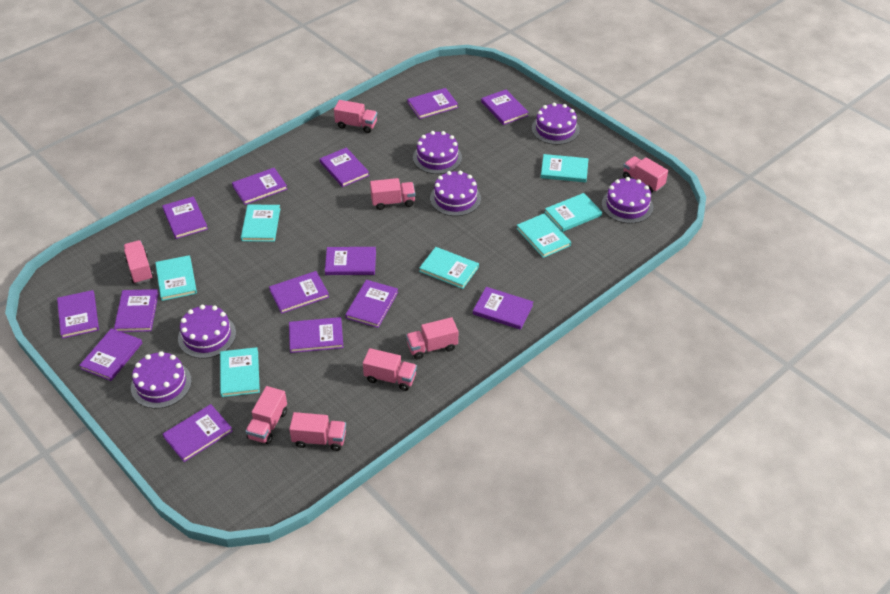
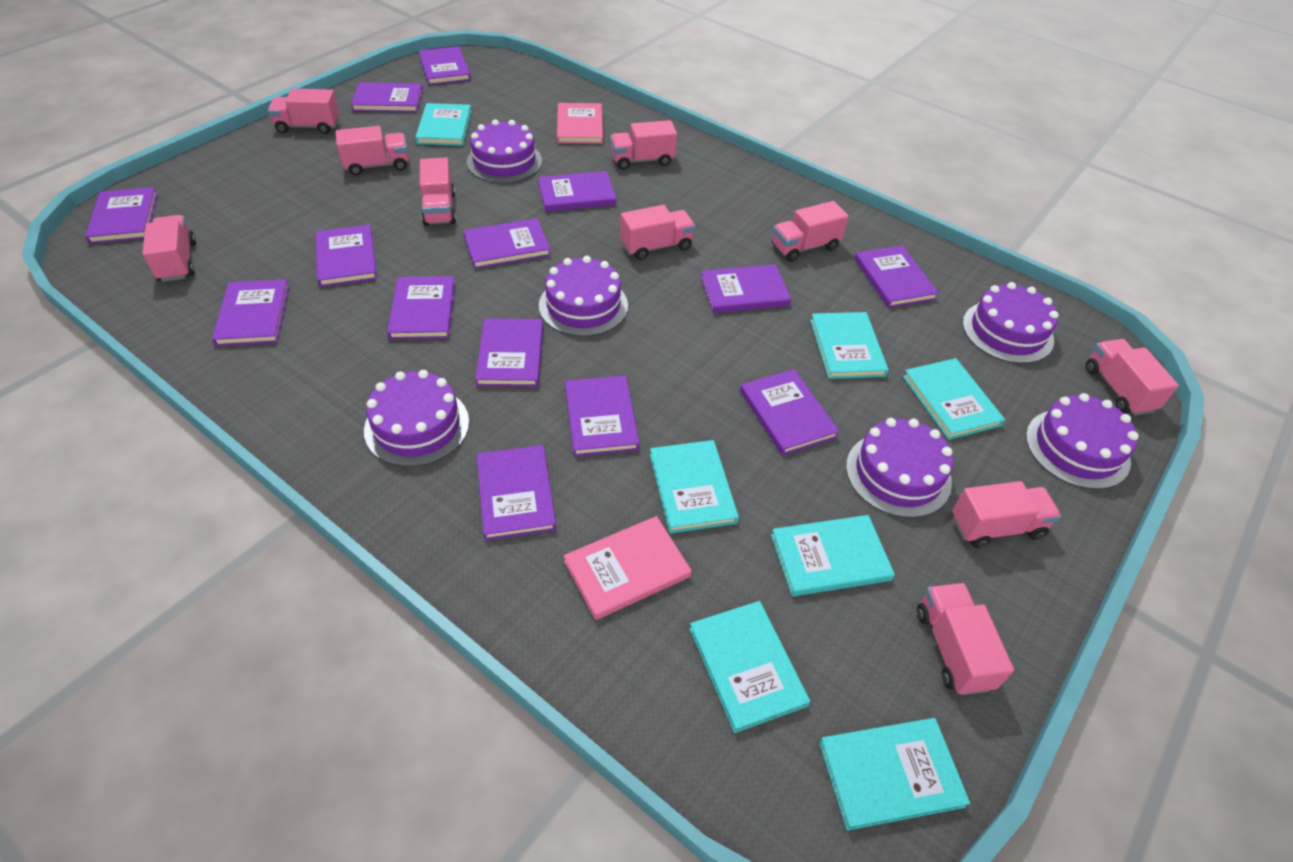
pink book: none = 0 -> [557,103,603,144] [564,516,692,620] = 2
pink truck: [123,240,154,284] [246,386,287,444] [289,412,346,451] [334,100,377,133] [363,348,417,391] [370,178,415,210] [406,317,458,359] [623,156,668,193] = 8 -> [142,215,196,282] [268,89,339,134] [335,126,408,176] [420,158,456,226] [610,120,677,170] [620,205,695,260] [772,201,849,262] [917,583,1014,695] [952,481,1061,548] [1086,339,1179,416] = 10

